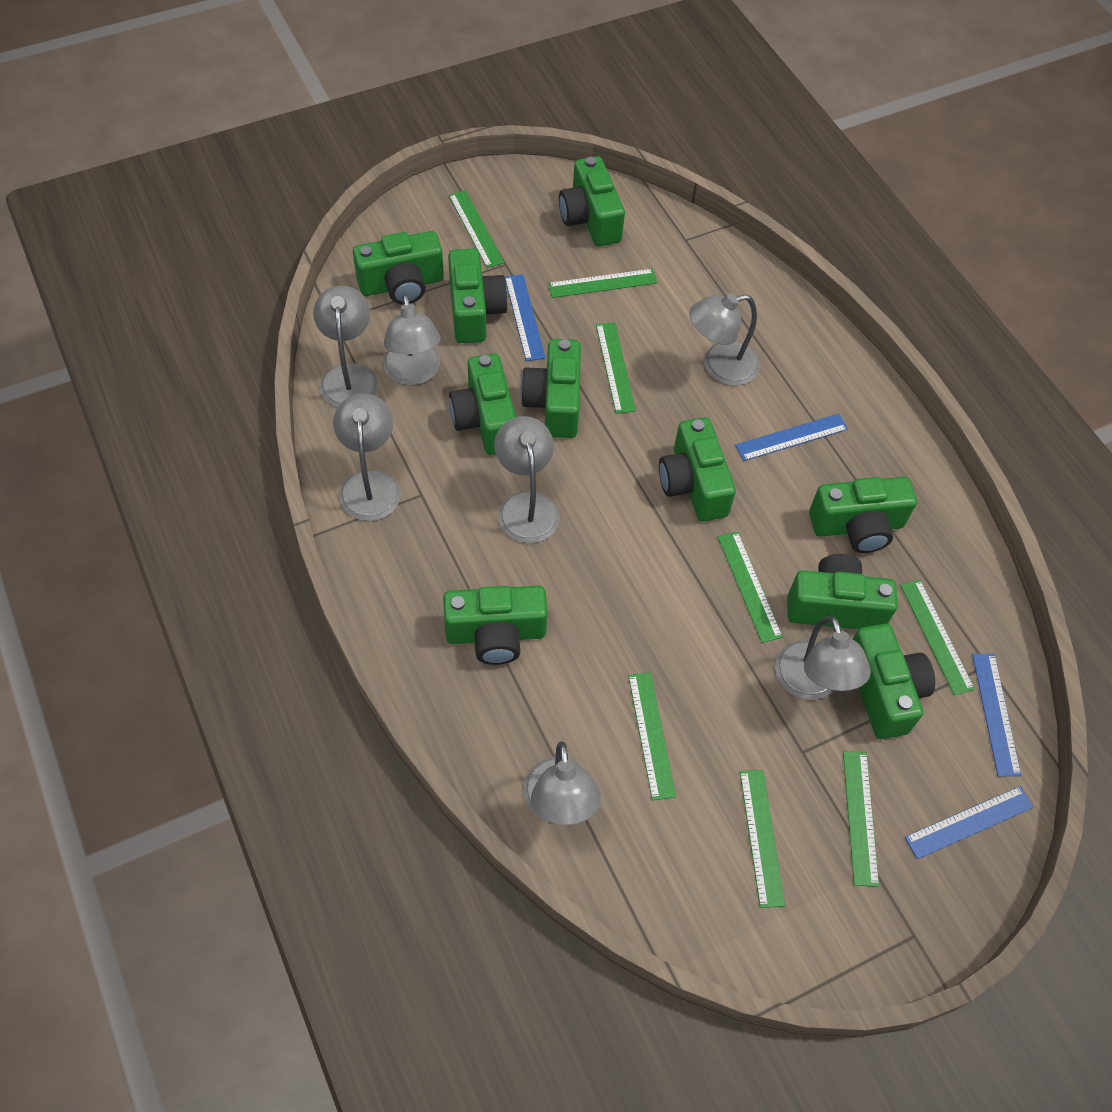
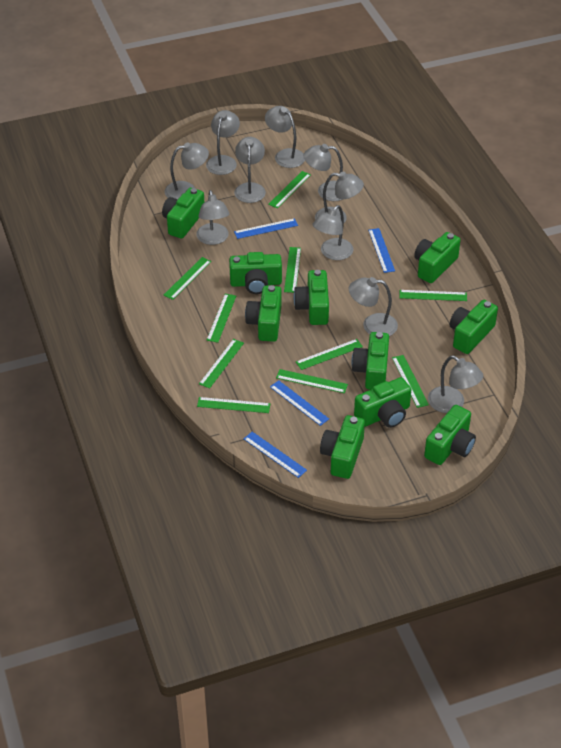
green ruler: [449,190,504,268] [548,269,658,298] [596,322,636,414] [628,672,676,800] [718,531,783,643] [740,770,785,908] [843,751,879,887] [900,580,975,695] = 8 -> [164,257,211,300] [197,397,270,413] [199,339,244,389] [207,294,236,343] [268,171,311,209] [276,369,348,393] [284,247,301,293] [296,339,363,370] [392,355,429,408] [400,290,467,301] = 10
grey lamp: [313,286,379,408] [333,394,401,521] [383,294,441,385] [494,416,560,543] [523,742,601,825] [689,293,760,386] [775,616,871,700] = 7 -> [165,142,209,199] [196,190,229,245] [206,110,240,175] [234,137,266,203] [265,106,305,168] [303,144,343,201] [313,205,353,260] [315,172,364,223] [349,277,398,336] [428,355,483,413] = 10

